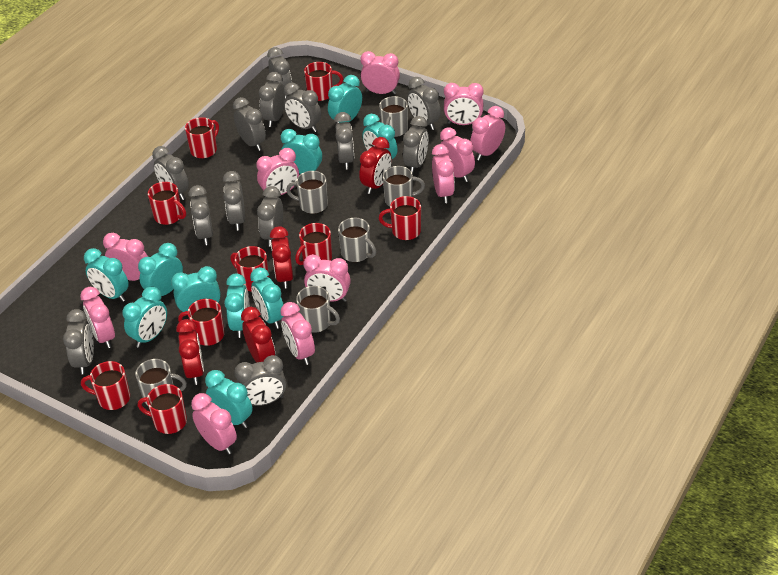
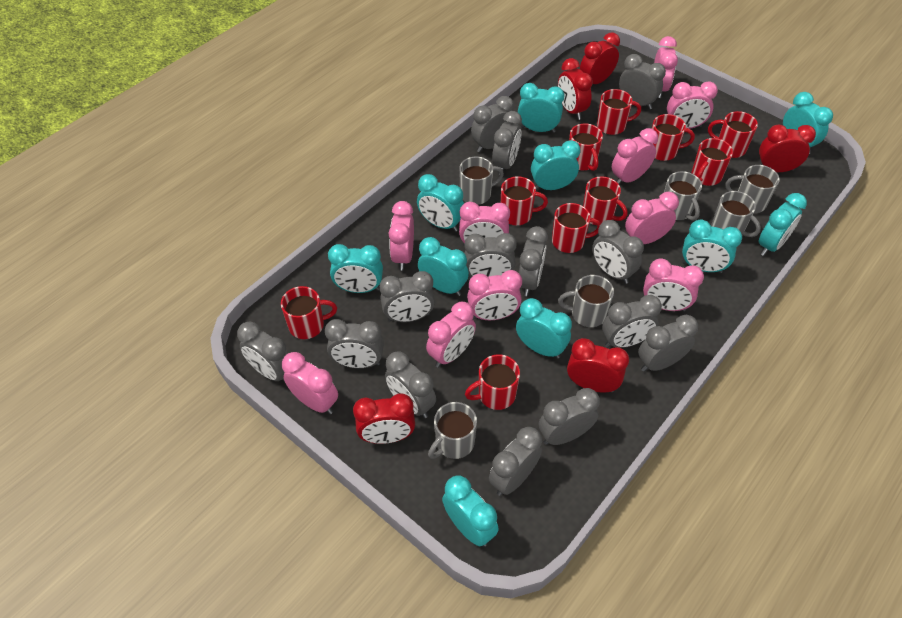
grey clock: [63,309,94,374] [152,146,189,200] [189,185,213,245] [223,171,245,231] [233,97,266,151] [234,355,286,406] [257,186,283,247] [259,72,285,127] [267,47,292,98] [284,83,321,132] [334,112,354,170] [403,116,428,174] [407,77,441,130] = 13 -> [237,322,288,382] [325,319,384,368] [380,271,435,322] [385,351,436,418] [464,233,517,279] [471,96,514,152] [489,427,542,496] [492,111,522,175] [519,226,548,296] [539,388,600,445] [592,220,644,284] [602,295,662,348] [619,54,666,110] [638,315,698,372] = 14
pink clock: [80,287,115,348] [103,233,148,281] [191,393,237,454] [256,148,299,197] [280,302,315,365] [303,254,351,302] [360,51,400,94] [432,144,455,203] [439,127,475,182] [444,83,484,125] [470,106,505,161] = 11 -> [282,352,338,414] [389,201,414,271] [426,302,476,367] [459,202,510,246] [467,270,522,320] [612,128,658,184] [625,192,679,244] [643,259,704,311] [654,36,678,98] [667,81,718,129] = 10
red clock: [176,319,204,385] [241,307,275,362] [270,226,293,289] [359,137,392,194] = 4 -> [353,394,415,444] [558,58,593,120] [567,338,629,392] [580,32,620,84] [759,125,816,172] = 5
red mug: [81,361,130,410] [138,384,187,434] [148,182,186,225] [178,299,225,346] [185,117,219,159] [230,246,269,292] [295,223,332,265] [304,62,343,101] [379,196,421,240] = 9 -> [281,286,337,339] [465,354,520,410] [501,176,548,225] [552,203,601,253] [569,124,603,171] [583,176,628,225] [597,89,641,135] [652,114,695,161] [692,138,733,186] [708,111,758,158] = 10

